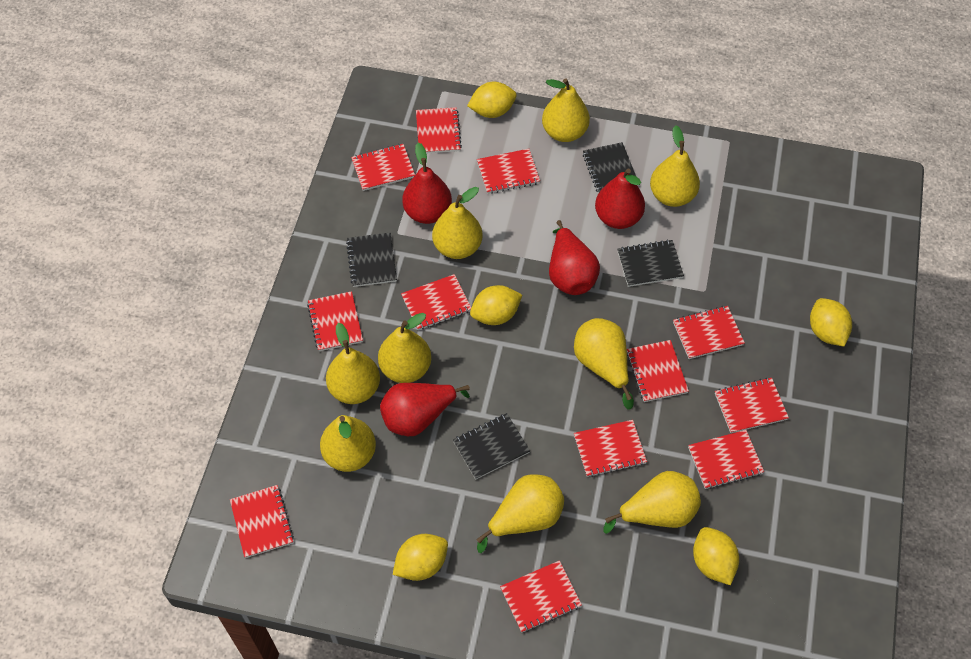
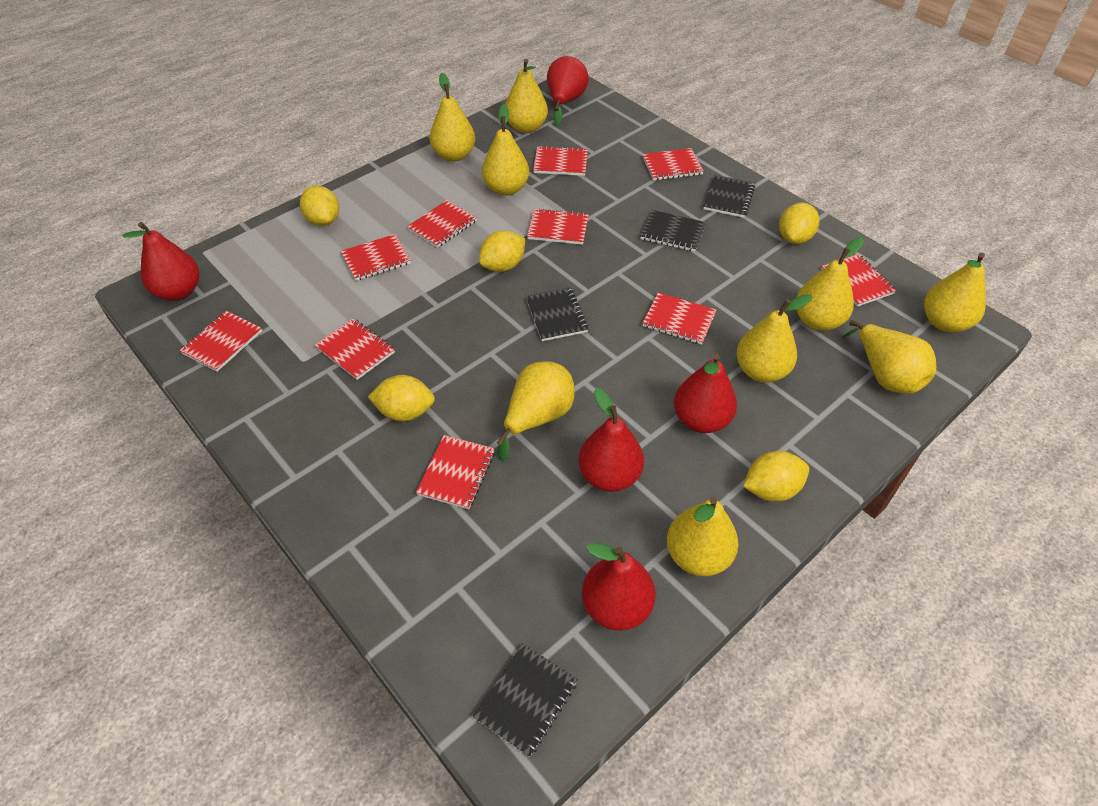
red notebook: [230,485,294,558] [307,291,363,351] [351,144,415,191] [401,274,471,330] [416,107,462,154] [477,149,540,194] [500,560,582,633] [574,420,647,477] [627,340,689,402] [673,306,745,359] [688,430,764,489] [715,377,789,433] = 12 -> [179,311,262,372] [315,318,395,380] [341,234,411,281] [407,200,477,248] [416,435,495,509] [527,208,589,245] [533,146,588,176] [642,292,717,345] [643,148,704,180] [821,254,896,307] = 10
red pear: [380,383,470,436] [402,142,452,224] [549,220,600,295] [595,168,645,229] = 4 -> [122,222,199,301] [547,56,589,126] [578,388,644,492] [582,543,656,631] [674,354,737,433] = 5

